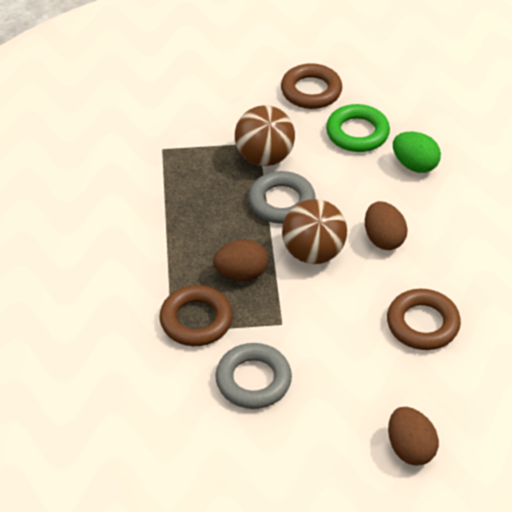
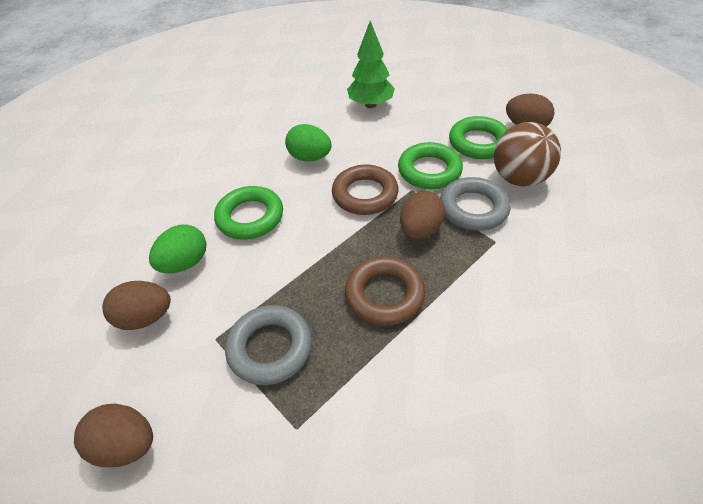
brown ball: [235,105,295,166] [282,199,347,264] = 2 -> [494,122,561,187] = 1
brown egg: [213,239,268,281] [365,201,408,250] [388,407,439,466] = 3 -> [74,404,153,467] [102,281,171,330] [400,191,445,239] [506,93,554,127] = 4
brown ring: [160,285,233,346] [281,63,342,109] [387,289,461,350] = 3 -> [332,165,399,215] [345,256,426,326] = 2
green egg: [393,132,441,173] = 1 -> [149,224,206,274] [285,124,332,162] = 2
green ring: [326,104,390,152] = 1 -> [214,186,283,239] [398,142,463,189] [449,116,508,159] = 3
green tree: none = 0 -> [347,21,395,108] = 1

